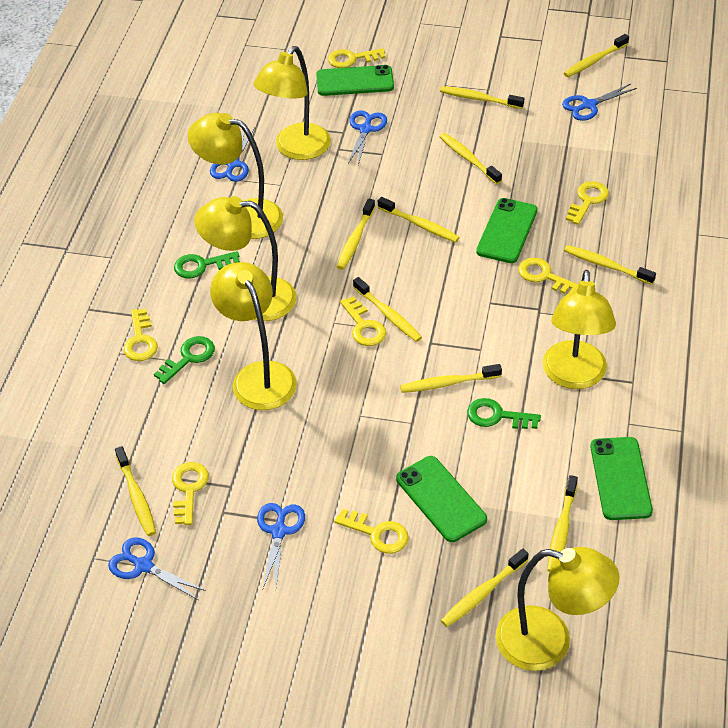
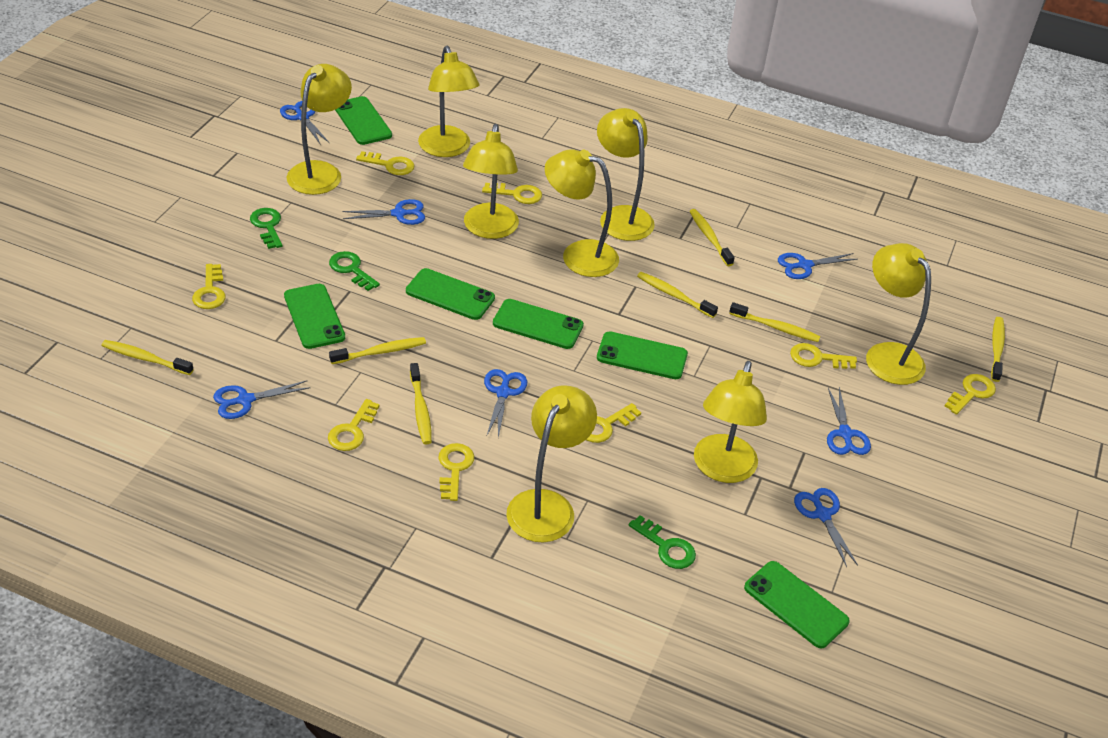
blue scissors: [108,537,206,600] [210,127,255,182] [257,503,305,588] [348,110,387,165] [562,84,637,121] = 5 -> [213,381,310,419] [280,101,329,145] [342,199,425,225] [484,369,527,438] [778,253,858,279] [794,488,858,567] [827,387,871,455] = 7
green phone: [316,65,394,96] [396,456,487,542] [476,198,538,263] [590,437,653,520] = 4 -> [284,284,345,349] [335,96,392,145] [406,268,495,320] [493,299,584,349] [597,331,688,379] [744,561,849,648] = 6
yellow key: [124,309,158,361] [172,462,209,525] [328,48,386,68] [334,509,409,554] [340,296,386,346] [518,258,579,294] [566,181,609,225] = 7 -> [192,264,226,309] [328,399,380,451] [356,151,415,175] [438,443,474,501] [482,183,542,204] [586,403,641,443] [790,343,857,369] [945,374,996,415] = 8
yellow lamp: [188,113,283,239] [194,196,297,321] [210,262,297,410] [254,46,331,160] [496,547,619,671] [543,270,616,389] = 6 -> [287,64,352,195] [418,46,479,157] [463,124,519,239] [506,385,597,542] [545,149,619,277] [597,108,655,241] [694,361,767,483] [866,243,931,385] = 8
yellow toothbrush: [115,446,156,536] [337,199,375,270] [353,277,422,342] [378,197,460,243] [400,364,502,393] [439,133,502,184] [440,86,524,109] [441,548,529,627] [547,475,578,571] [564,34,629,77] [564,245,656,285] = 11 -> [101,340,194,375] [329,337,426,364] [410,363,432,444] [637,272,718,318] [689,209,735,266] [729,302,820,342] [991,317,1005,382] = 7

